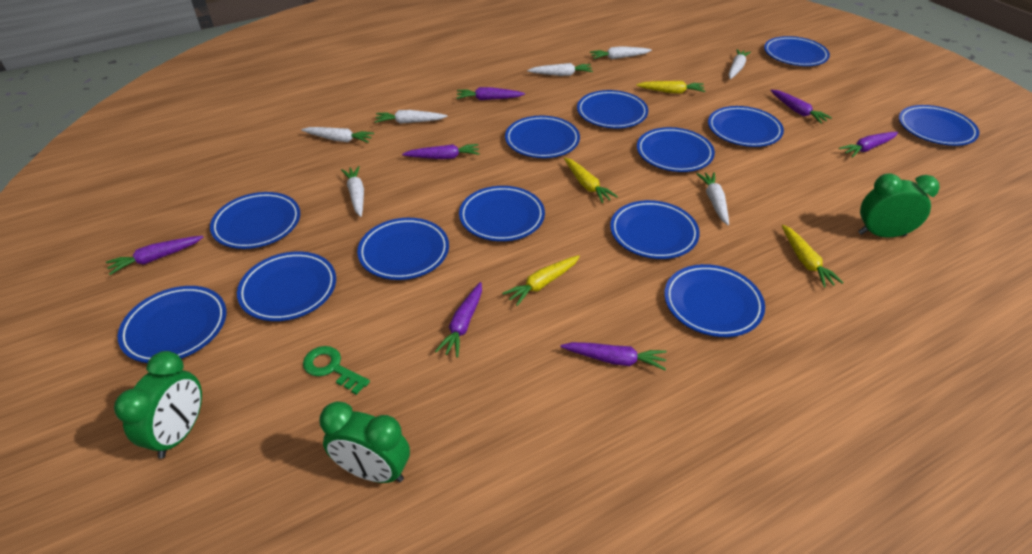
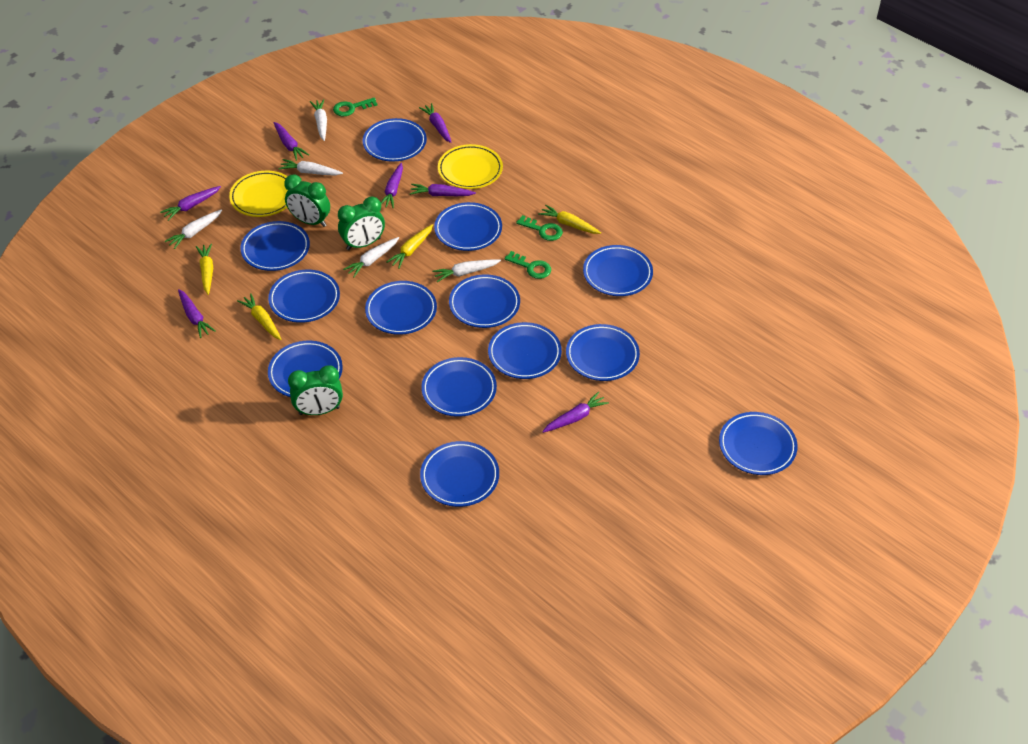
green key: [303,346,370,395] = 1 -> [333,98,378,116] [505,251,551,279] [516,215,563,241] = 3
white carrot: [301,127,374,143] [341,166,364,217] [375,110,447,124] [527,63,593,76] [590,46,652,59] [696,172,729,225] [728,49,751,79] = 7 -> [165,209,222,249] [278,159,343,175] [310,99,327,141] [343,237,399,277] [433,259,501,282] = 5
yellow plate: none = 0 -> [229,171,288,217] [438,144,503,189] = 2

